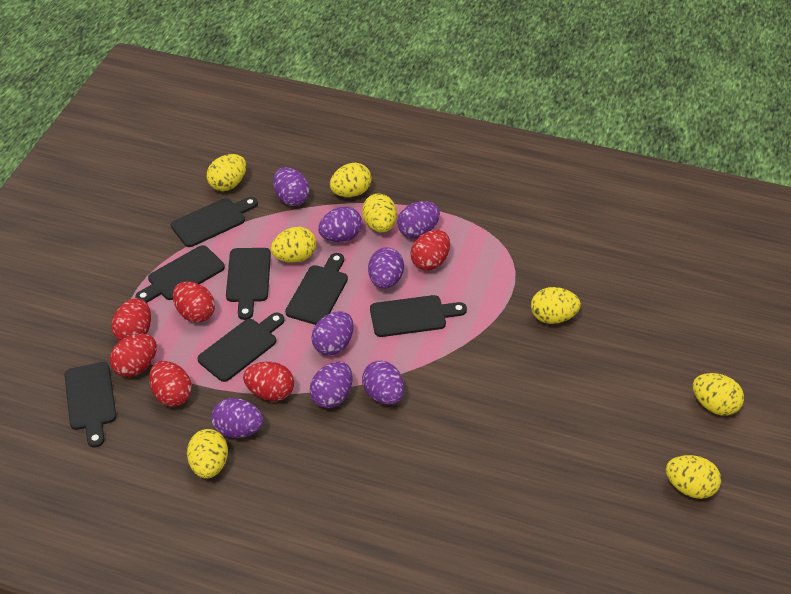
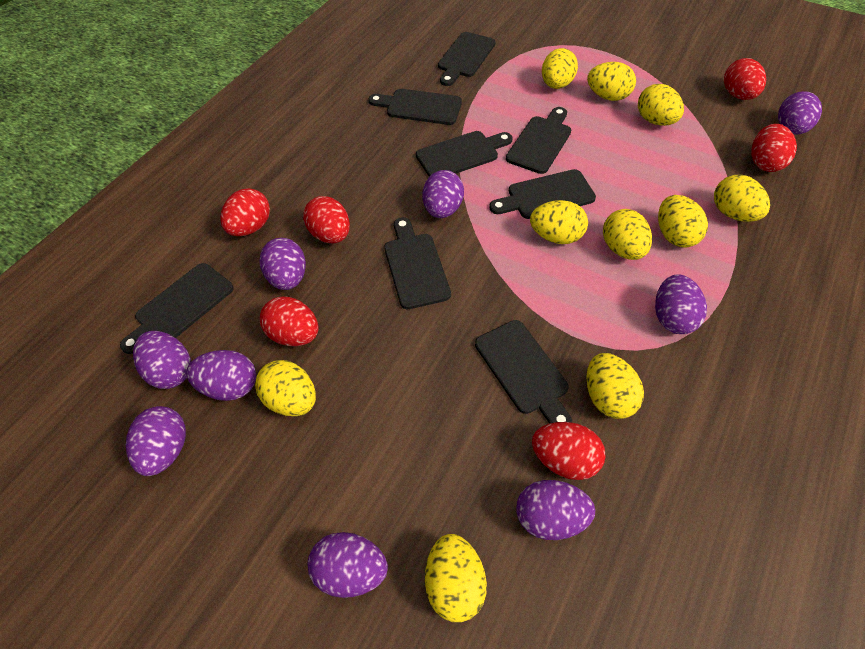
black cutting board: [64,362,116,448] [135,245,225,303] [171,197,258,247] [198,313,285,382] [226,248,271,320] [285,253,348,325] [370,295,467,337] = 7 -> [120,263,234,354] [368,89,462,125] [384,217,451,309] [416,131,513,177] [438,32,496,86] [475,320,572,424] [489,169,596,219] [506,107,571,174] = 8
purple egg: [211,398,264,438] [273,167,309,206] [310,362,353,408] [311,311,354,355] [318,207,362,242] [362,361,404,405] [368,248,404,289] [397,201,440,239] = 8 -> [126,406,186,476] [133,331,191,389] [186,350,256,401] [260,238,306,290] [308,532,388,598] [423,170,464,218] [516,480,595,540] [655,274,707,334] [778,91,822,135] = 9
yellow egg: [187,429,228,479] [207,154,246,191] [271,227,316,263] [330,163,372,197] [362,193,397,233] [531,287,581,324] [666,455,721,499] [693,373,744,416] = 8 -> [255,360,316,416] [425,534,487,622] [530,200,588,244] [542,48,578,89] [587,62,636,101] [587,353,644,419] [603,209,652,260] [638,84,684,126] [658,195,708,248] [714,175,770,222] = 10

